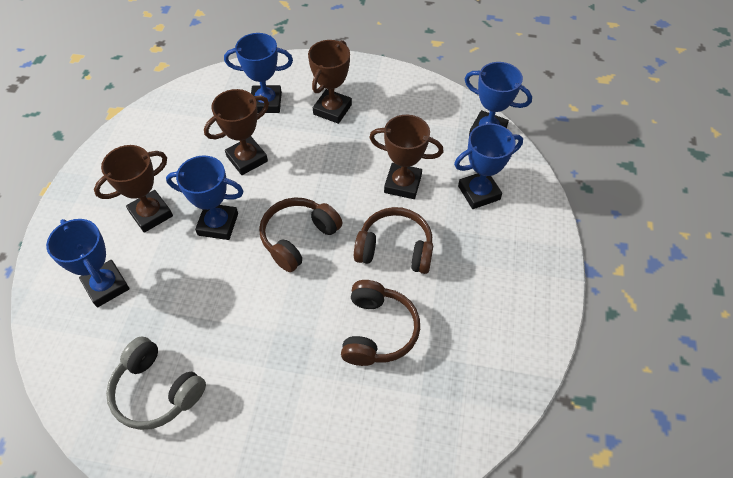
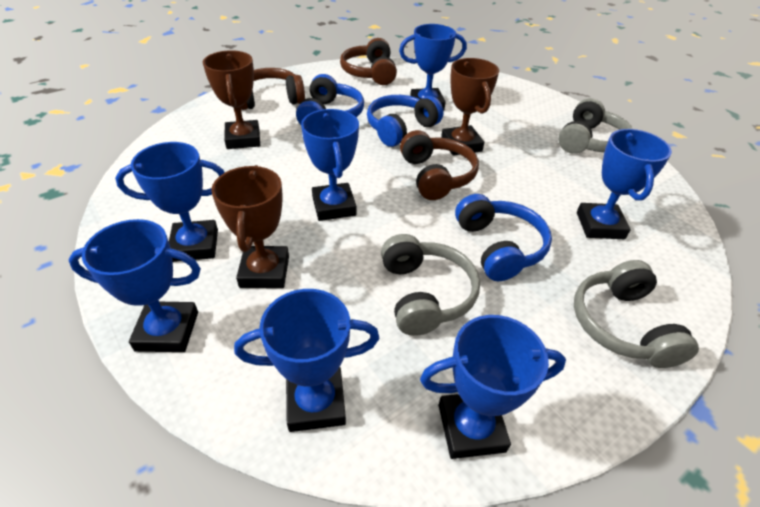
blue headphones: none = 0 -> [296,74,364,125] [367,95,444,147] [455,194,552,281] = 3
blue trophy: [46,219,130,307] [166,155,244,240] [224,33,293,113] [454,123,523,209] [465,62,532,135] = 5 -> [68,219,201,352] [115,142,225,262] [234,289,380,432] [301,109,359,221] [399,24,467,111] [420,315,566,459] [577,129,672,239] = 7
brown trophy: [94,145,173,233] [204,89,269,175] [308,40,352,124] [369,115,444,199] = 4 -> [203,50,260,149] [211,165,289,288] [441,58,499,156] = 3
grey headphones: [106,336,206,430] = 1 -> [381,234,480,336] [558,98,632,154] [574,260,699,368] = 3

